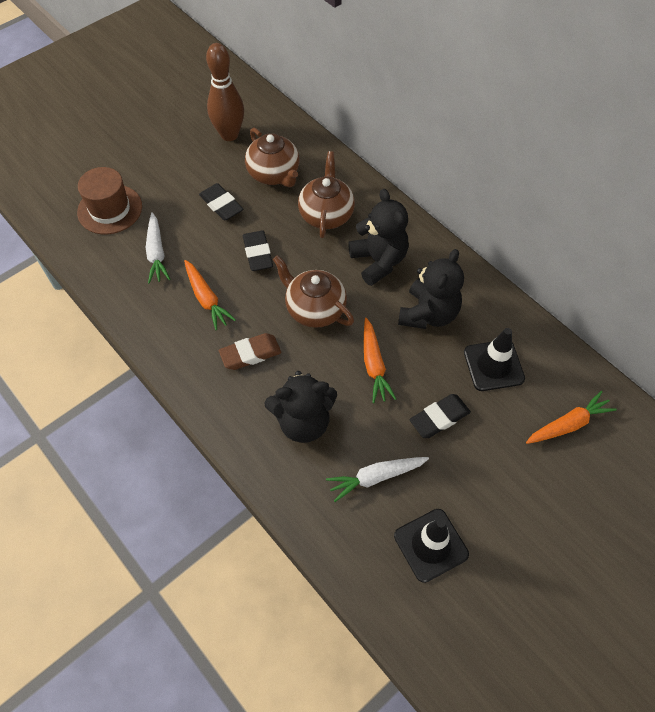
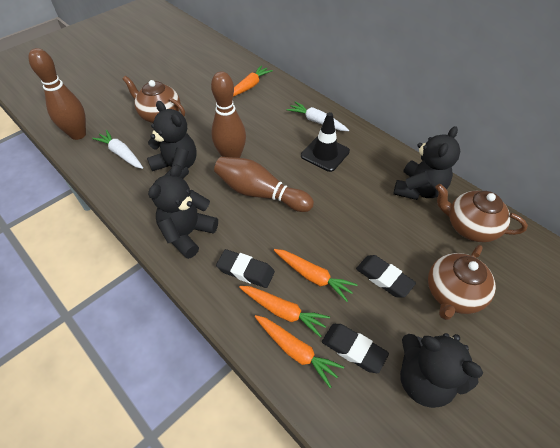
black teddy bear: [264,371,337,443] [348,189,409,286] [398,249,464,329] = 3 -> [147,101,197,179] [148,164,218,259] [393,126,460,200] [400,333,483,408] = 4
black traffic cone: [394,509,469,583] [464,328,525,391] = 2 -> [301,112,350,172] = 1
brown bowling pin: [206,43,244,141] = 1 -> [28,48,86,140] [211,71,246,158] [214,157,314,212] = 3
brown eraser: [219,333,281,370] = 1 -> none = 0
brown hat: [77,167,142,234] = 1 -> none = 0
orange carrot: [184,260,236,330] [364,318,396,403] [526,391,617,444] = 3 -> [233,65,273,97] [239,286,330,338] [255,315,344,388] [274,249,358,302] = 4

